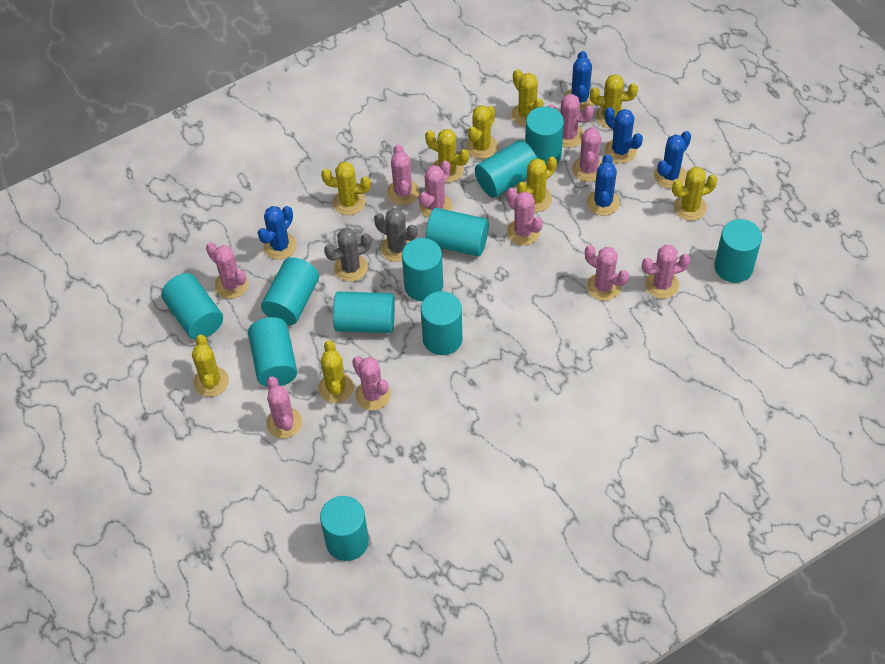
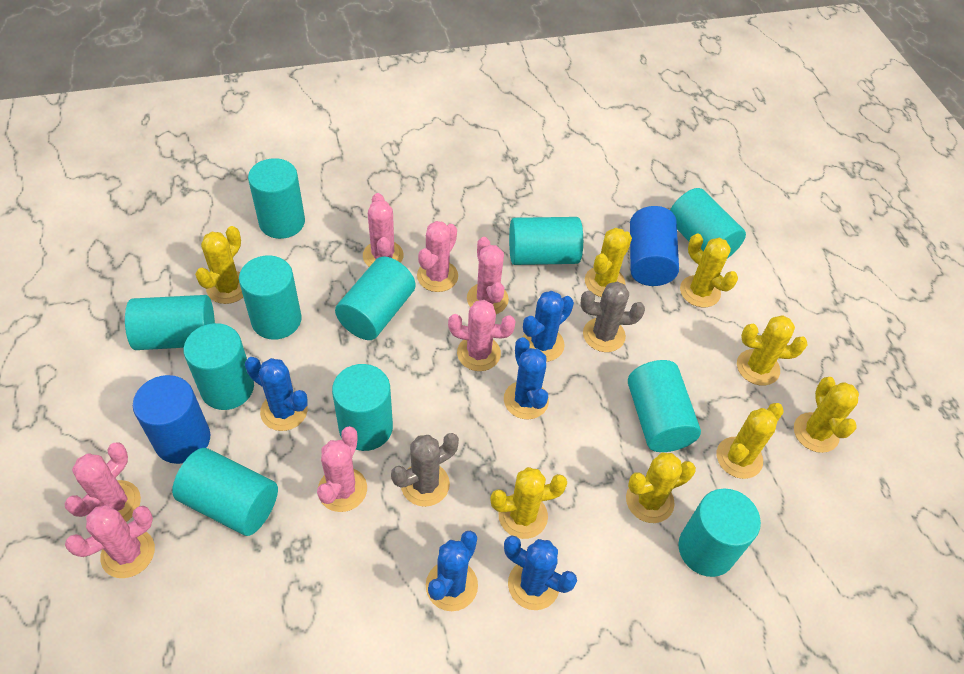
blue cylinder: none = 0 -> [133,375,210,464] [630,206,679,286] = 2
pink cactus: [206,242,249,299] [266,377,302,438] [352,356,391,410] [387,145,419,205] [419,161,452,218] [506,188,543,245] [548,94,594,148] [572,127,602,182] [585,245,629,301] [642,245,691,299] = 10 -> [64,442,141,522] [65,505,155,578] [317,426,367,512] [363,193,404,267] [417,221,458,292] [448,300,516,371] [467,237,509,314] = 7
yellow cactus: [192,334,229,397] [318,340,354,403] [321,161,371,215] [425,129,469,183] [466,105,498,159] [511,69,544,127] [517,157,557,212] [590,74,638,128] [672,167,717,221] = 9 -> [195,226,243,304] [490,467,567,539] [585,228,632,297] [626,452,696,523] [680,234,738,307] [717,403,784,479] [737,315,808,386] [794,377,859,453] = 8

